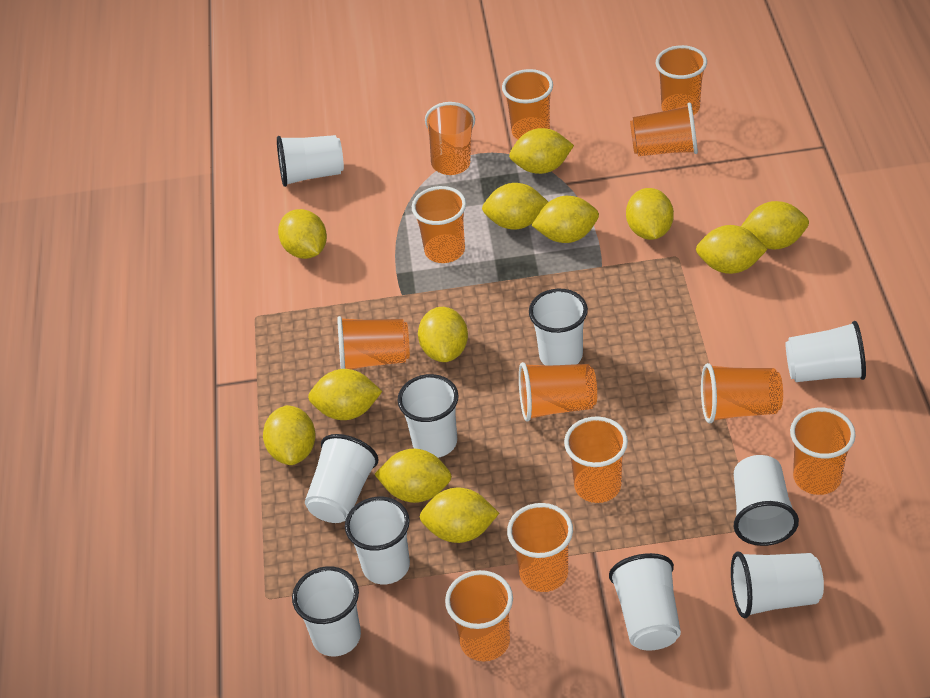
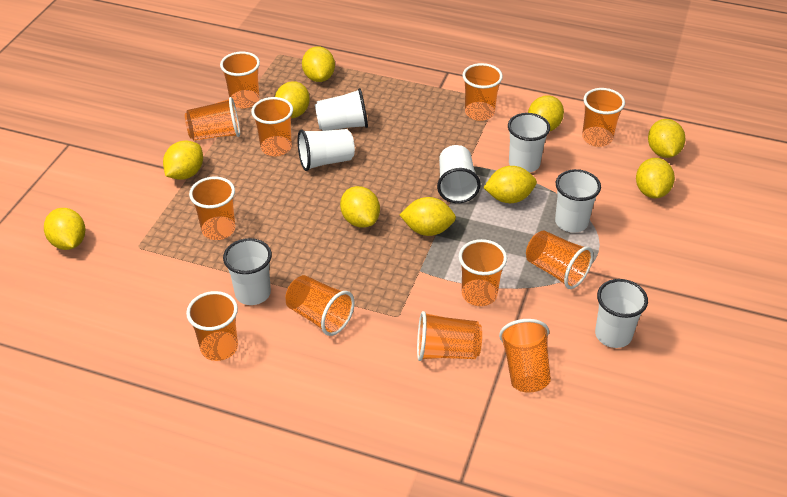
white cup: [277,135,344,187] [292,566,361,656] [305,434,379,523] [345,497,410,584] [397,374,459,458] [529,289,588,366] [609,553,681,651] [731,551,824,618] [734,455,799,546] [785,321,866,382] = 10 -> [223,238,272,305] [298,129,355,171] [315,88,368,131] [437,145,481,203] [508,113,550,173] [555,169,601,233] [595,279,648,348] = 7
yellow lemon: [263,405,316,465] [278,209,327,259] [308,369,382,420] [374,449,452,503] [418,307,468,362] [420,488,499,543] [482,183,548,229] [509,128,574,174] [531,196,599,243] [626,188,674,240] [696,225,768,274] [741,201,809,249] = 12 -> [44,208,85,250] [163,141,203,180] [275,81,310,118] [302,46,335,82] [340,186,380,228] [400,197,456,236] [483,166,537,203] [528,95,564,131] [636,158,675,198] [648,119,685,158] = 10

